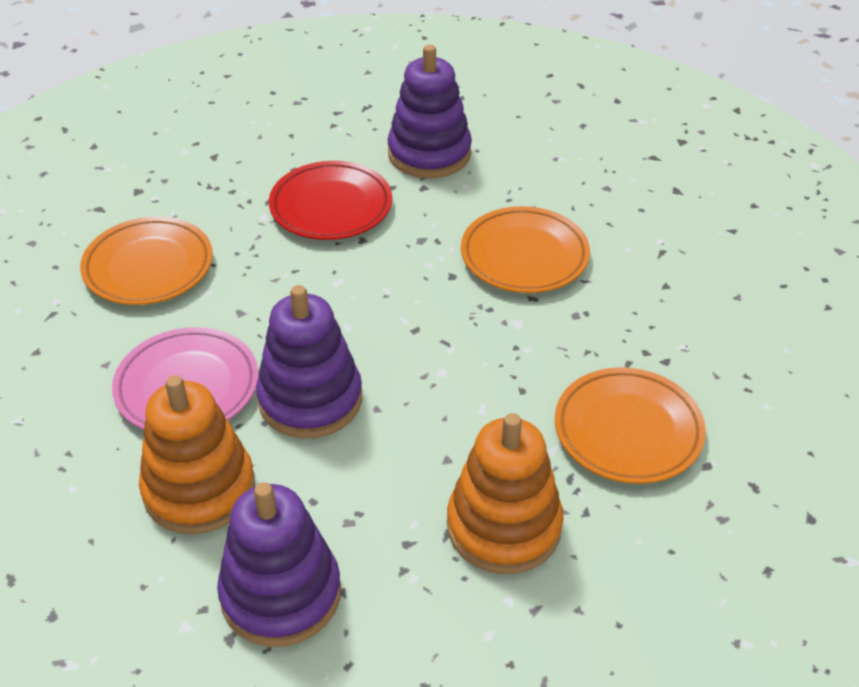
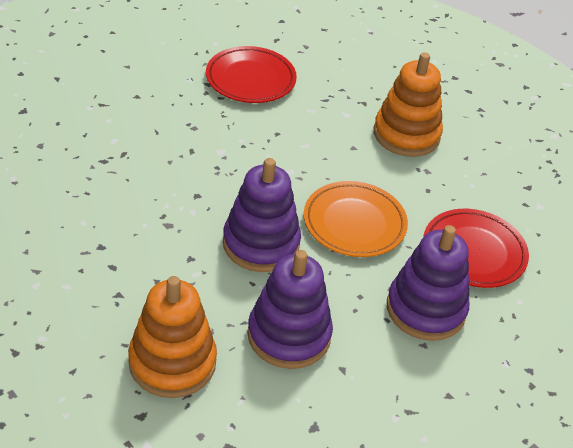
orange plate: [80,217,213,305] [461,206,590,293] [555,367,706,484] = 3 -> [304,181,408,257] = 1
pink plate: [112,327,258,430] = 1 -> none = 0
red plate: [269,161,392,240] = 1 -> [206,46,297,103] [424,209,529,288] = 2

